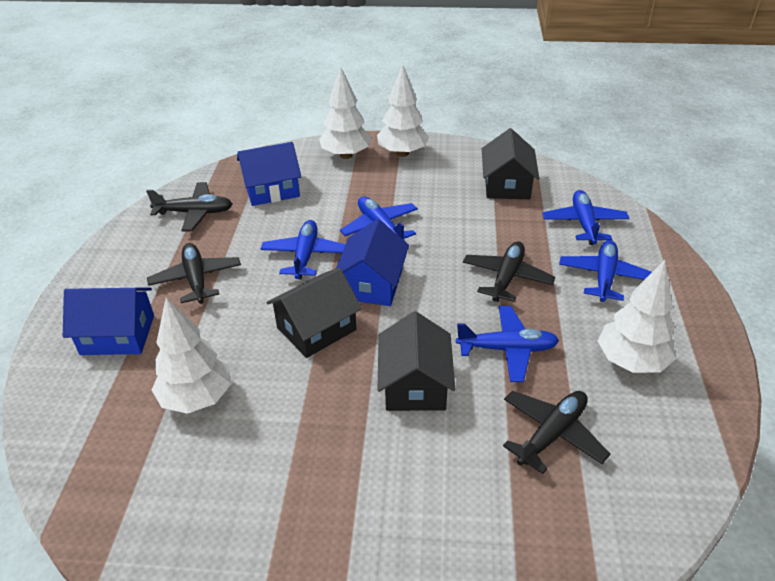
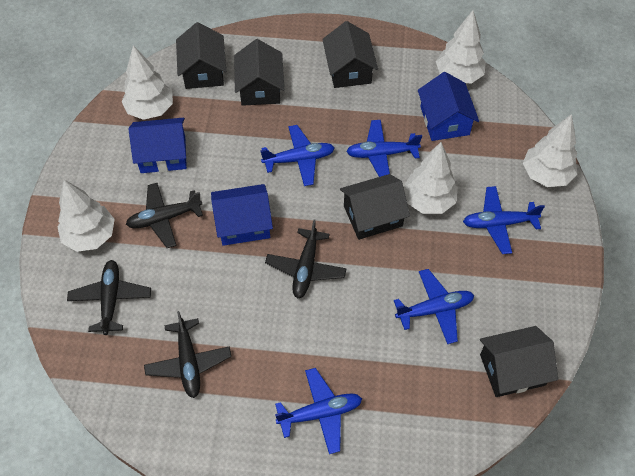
black house: [266,268,362,358] [378,311,456,411] [482,128,540,199] = 3 -> [176,22,226,89] [234,39,284,106] [322,21,378,88] [340,174,410,240] [480,326,558,397] = 5
white tree: [152,297,231,414] [319,67,372,159] [377,65,429,157] [598,260,676,373] = 4 -> [58,180,115,252] [121,45,173,120] [403,142,458,214] [436,10,486,83] [523,114,577,187] = 5

